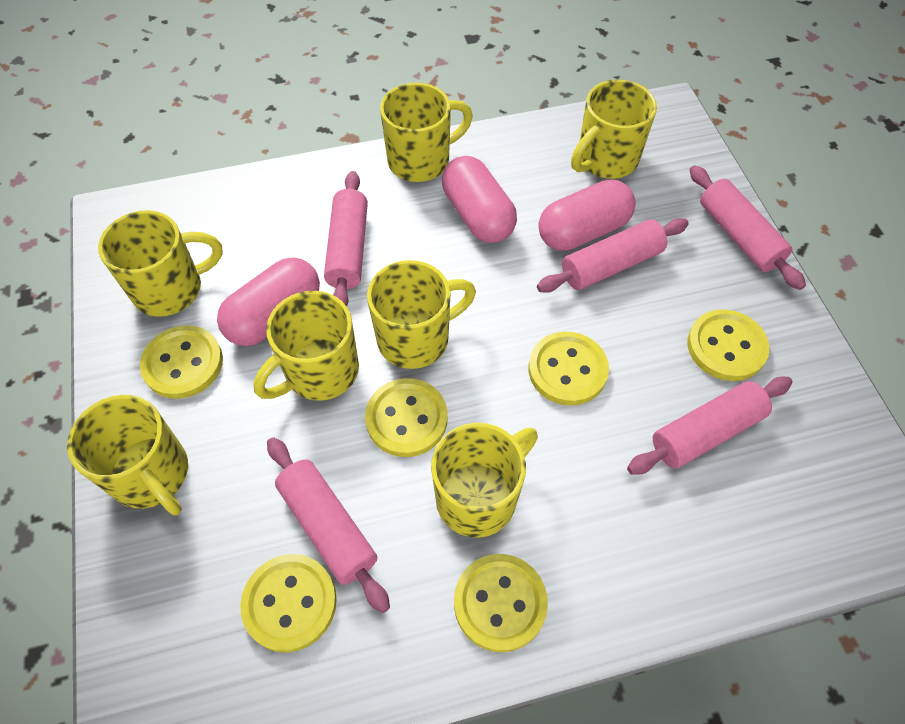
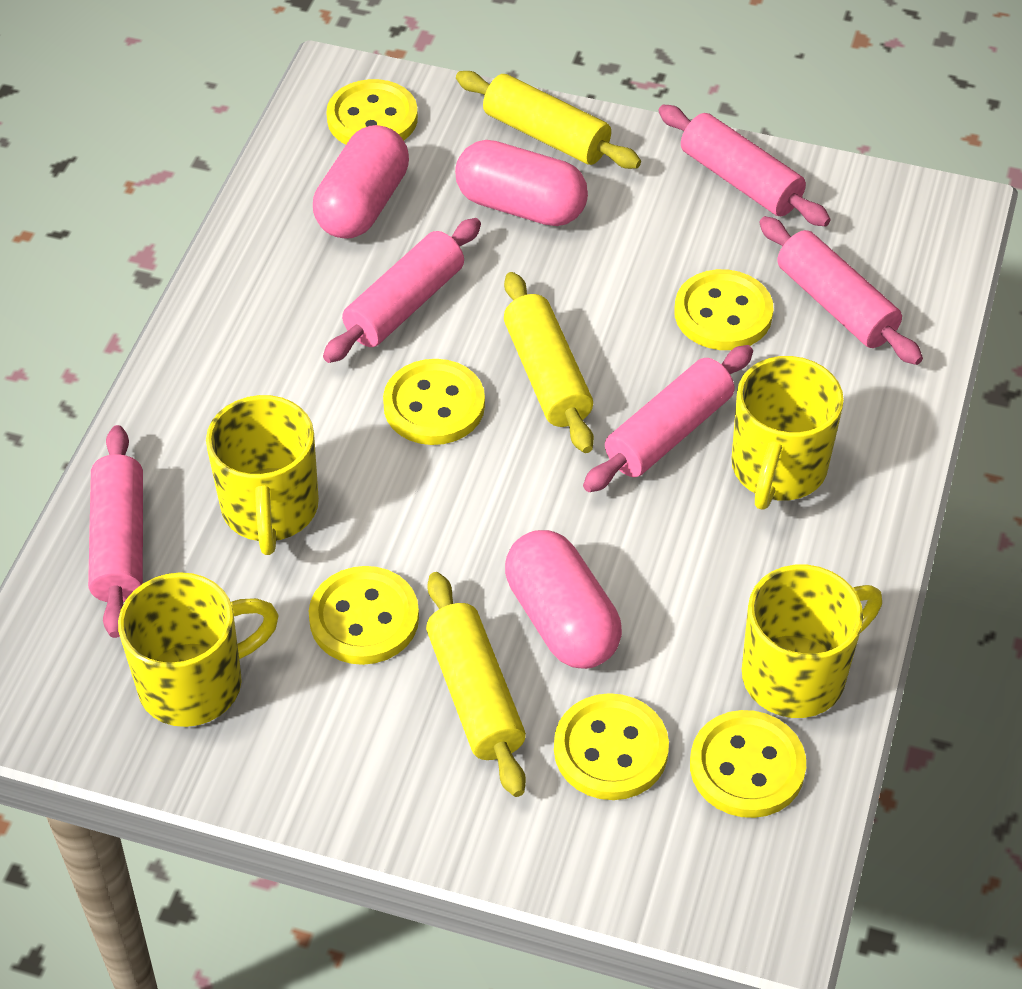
yellow mug: [67,395,188,515] [98,210,223,317] [254,291,359,401] [367,260,476,369] [380,83,473,182] [431,423,538,538] [571,79,657,179] = 7 -> [118,572,279,727] [206,395,319,555] [732,356,844,510] [742,565,882,718] = 4
yellow rolling pin: none = 0 -> [426,572,526,797] [456,71,641,169] [504,272,594,453] = 3

